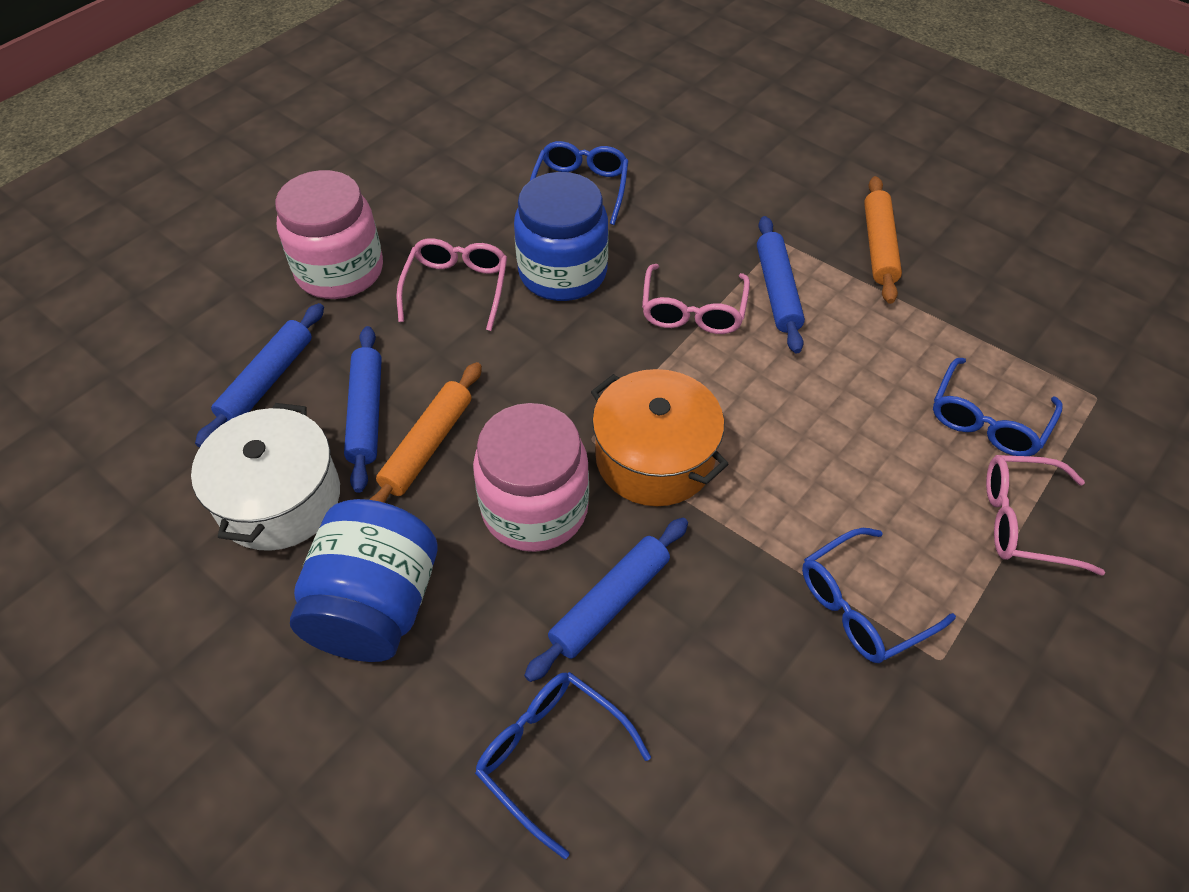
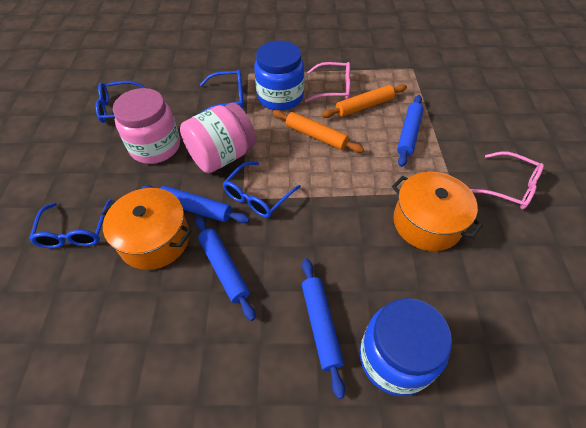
orange pot: [591,369,729,506] = 1 -> [101,188,191,270] [392,172,483,251] = 2
pink glasses: [396,238,507,331] [642,264,750,334] [986,455,1105,576] = 3 -> [305,62,350,102] [470,151,544,209] = 2
white pot: [191,403,340,551] = 1 -> none = 0

